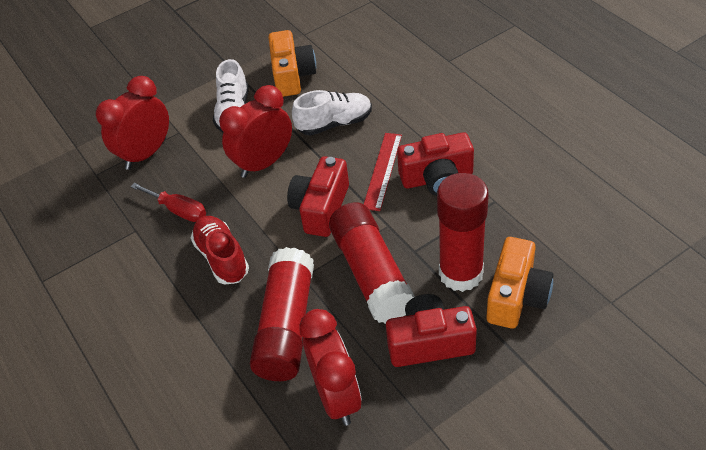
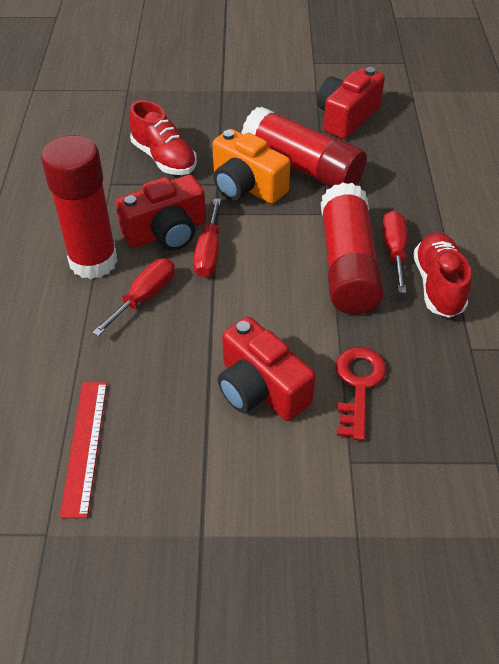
orange camera: [268,30,316,97] [487,237,554,329] = 2 -> [213,129,290,204] = 1
red clock: [96,76,169,170] [219,85,292,178] [299,309,362,426] = 3 -> none = 0
red key: none = 0 -> [336,347,386,441] = 1
red screwdriver: [131,183,206,222] = 1 -> [92,258,175,336] [193,198,221,277] [382,210,407,293] = 3
red shoe: [191,216,249,285] = 1 -> [129,100,197,175] [413,232,471,318] = 2
white shoe: [213,59,248,132] [292,90,372,135] = 2 -> none = 0

